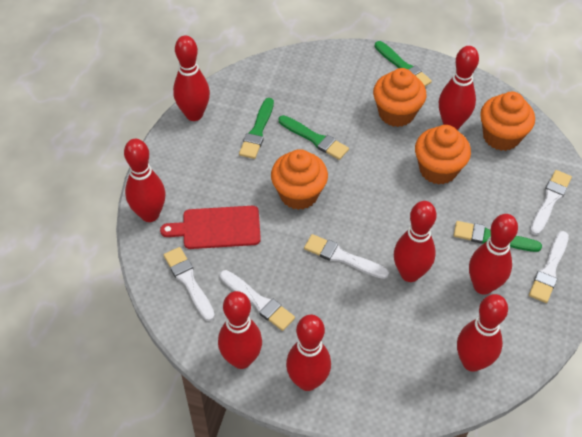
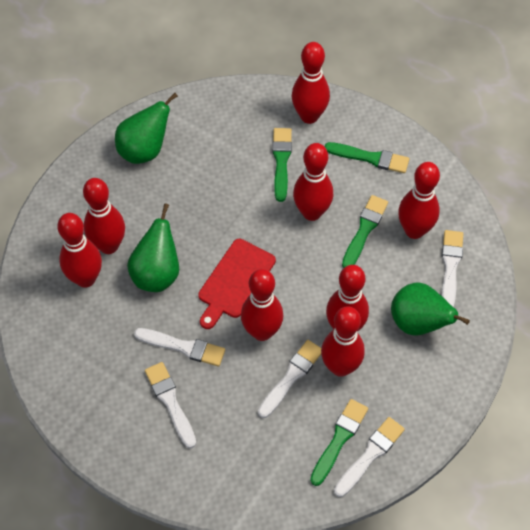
green pear: none = 0 -> [115,93,178,164] [127,203,179,292] [391,282,470,335] = 3
orange cupcake: [271,149,328,210] [373,68,427,127] [415,125,471,185] [480,92,535,151] = 4 -> none = 0

